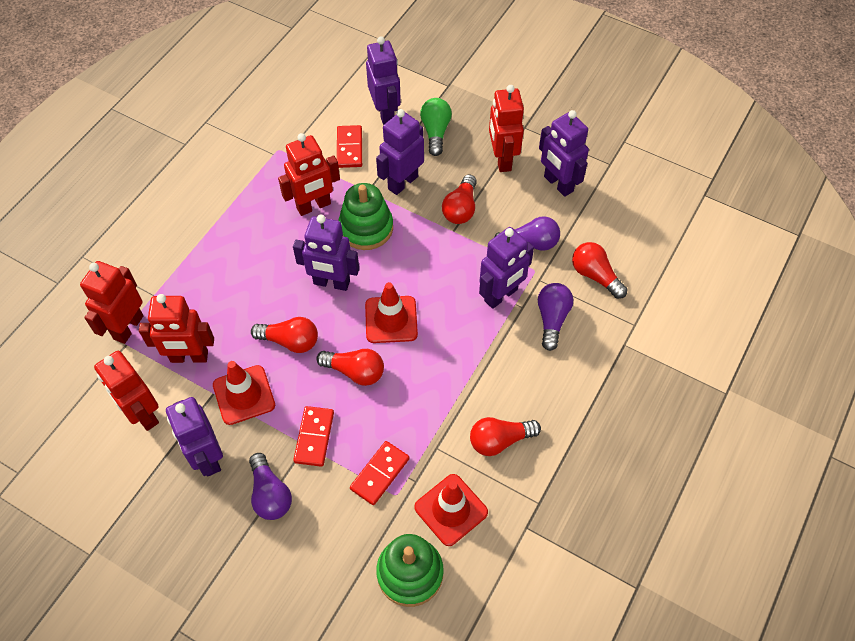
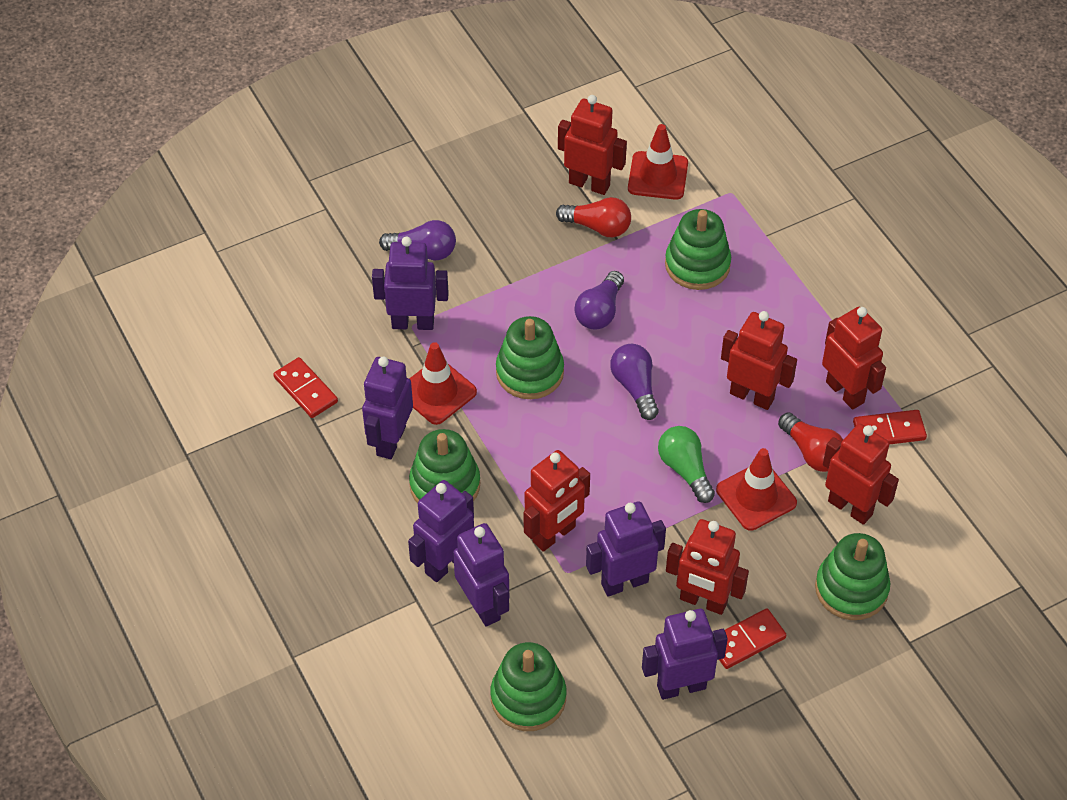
green stacking toy: [339,183,393,250] [376,534,444,607] = 2 -> [409,429,480,503] [490,642,566,731] [496,316,564,399] [665,209,731,290] [815,533,890,620] = 5
red light bulb: [251,317,318,353] [316,349,384,386] [442,174,477,224] [470,417,541,456] [572,242,627,299] = 5 -> [556,197,631,237] [778,413,843,472] = 2
red robot: [80,261,143,344] [94,351,159,431] [139,294,214,363] [278,133,340,216] [489,85,524,172] = 5 -> [524,450,590,552] [558,95,627,195] [666,519,749,615] [721,311,797,410] [822,307,886,410] [823,424,899,525] = 6

